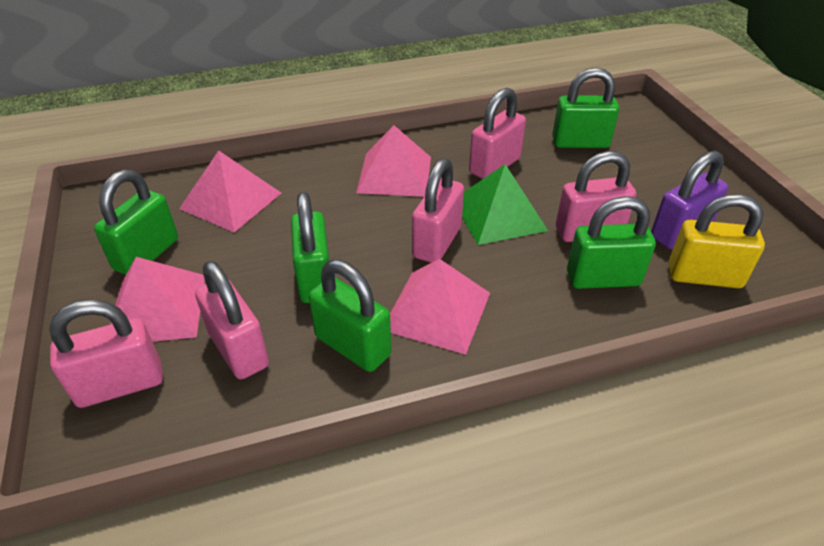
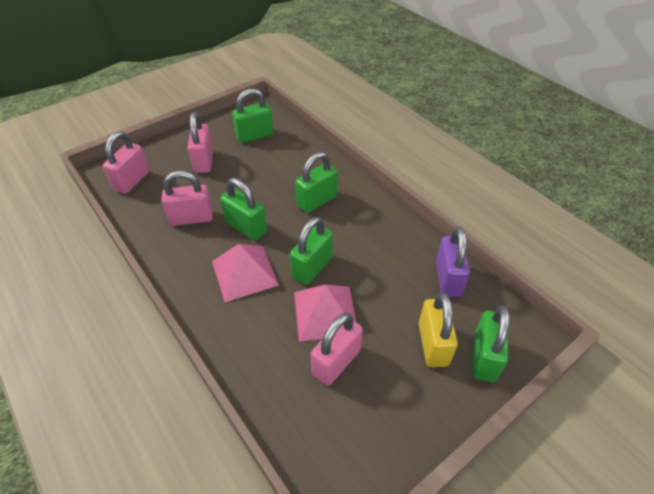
green pyramid: [462,164,548,245] = 1 -> none = 0
pink padlock: [49,300,163,408] [195,261,269,379] [412,158,464,263] [469,87,526,179] [556,151,636,242] = 5 -> [103,131,150,194] [161,171,213,226] [188,112,213,173] [311,313,363,386] = 4
pink pyramid: [110,257,205,342] [179,150,281,232] [356,125,431,197] [390,259,490,355] = 4 -> [212,244,279,302] [294,285,356,341] = 2

